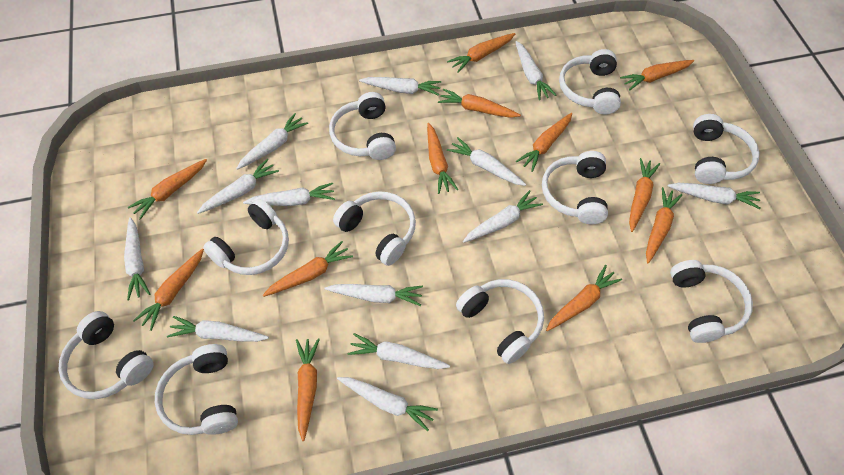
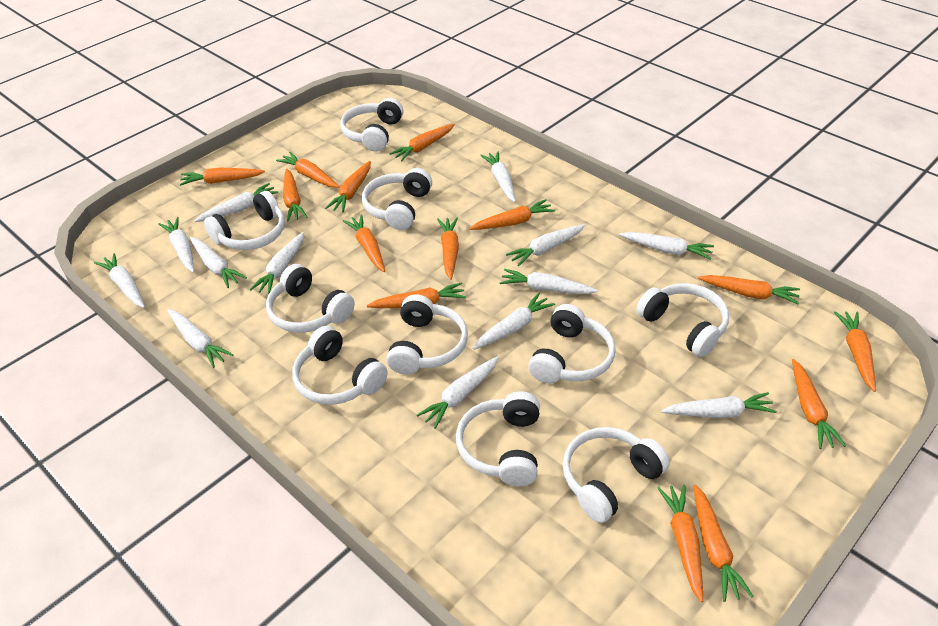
orange carrot: [128,159,207,220] [133,249,204,331] [263,241,353,297] [296,338,320,441] [427,123,458,194] [438,89,521,118] [447,33,515,73] [516,113,572,172] [546,265,622,331] [620,60,694,91] [629,158,660,232] [646,187,683,264] = 12 -> [179,168,265,186] [276,152,339,188] [283,169,307,222] [325,161,371,212] [343,214,385,272] [367,282,466,308] [389,124,455,161] [437,217,459,280] [469,199,555,230] [657,485,703,602] [693,485,753,602] [698,275,800,304] [792,359,846,449] [834,311,876,392] = 14

